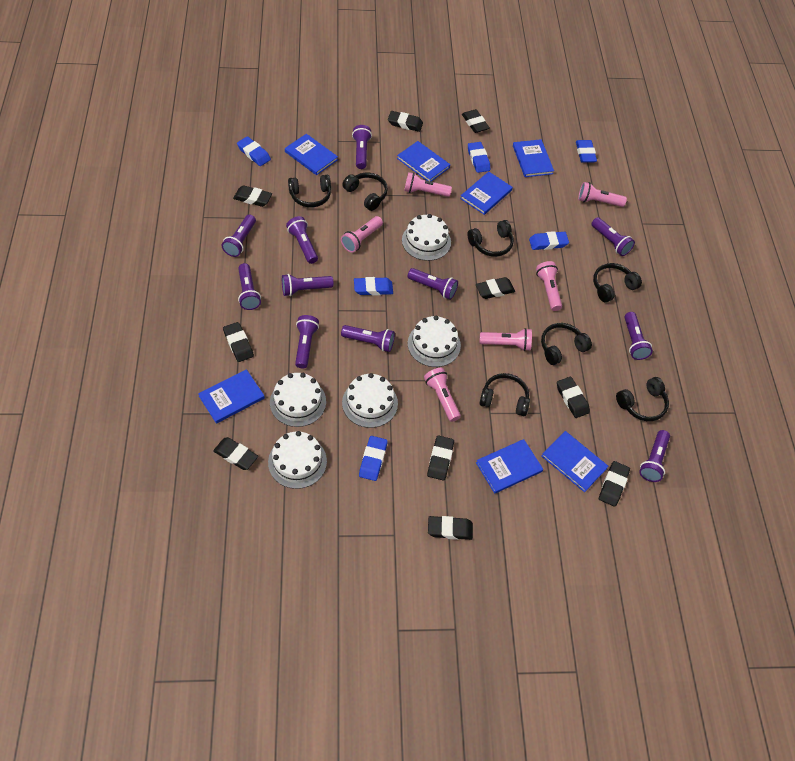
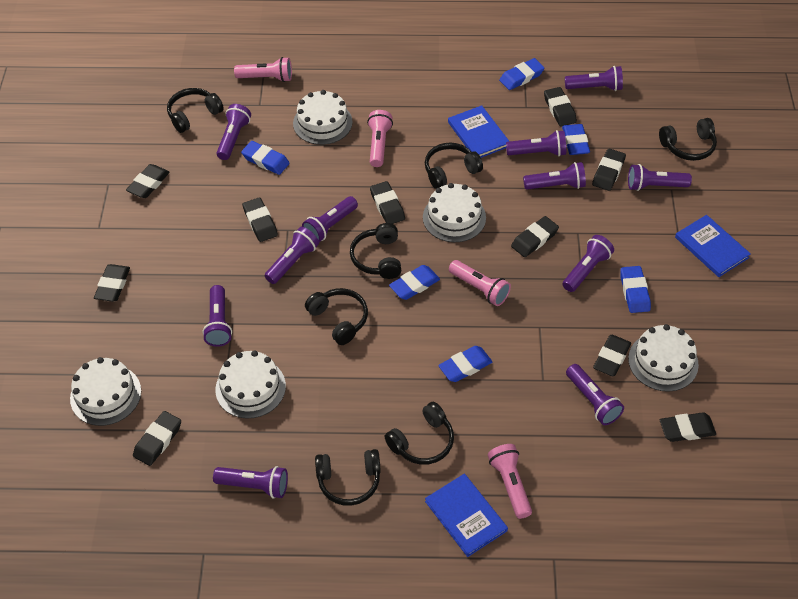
blue book: [198,369,265,424] [285,134,338,175] [397,141,450,181] [460,172,513,215] [476,439,543,494] [513,139,554,177] [542,431,608,492] = 7 -> [425,474,508,557] [448,105,509,158] [675,215,751,277] = 3
pink flashlight: [341,216,383,253] [404,172,452,197] [424,368,461,422] [480,328,532,351] [536,261,562,311] [578,182,627,207] = 6 -> [234,57,292,82] [367,110,393,167] [449,260,511,306] [488,444,532,519] = 4

